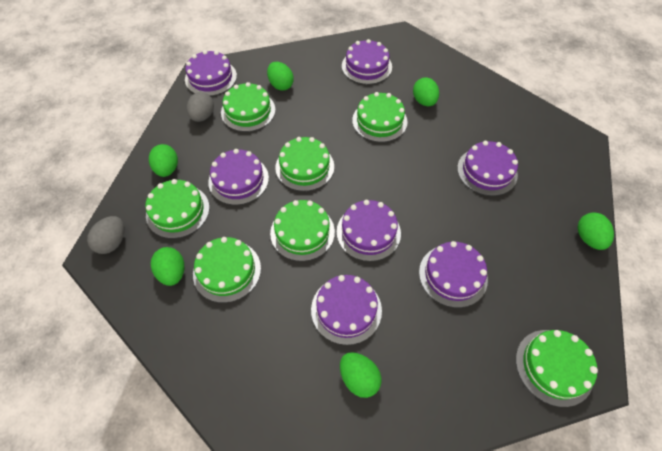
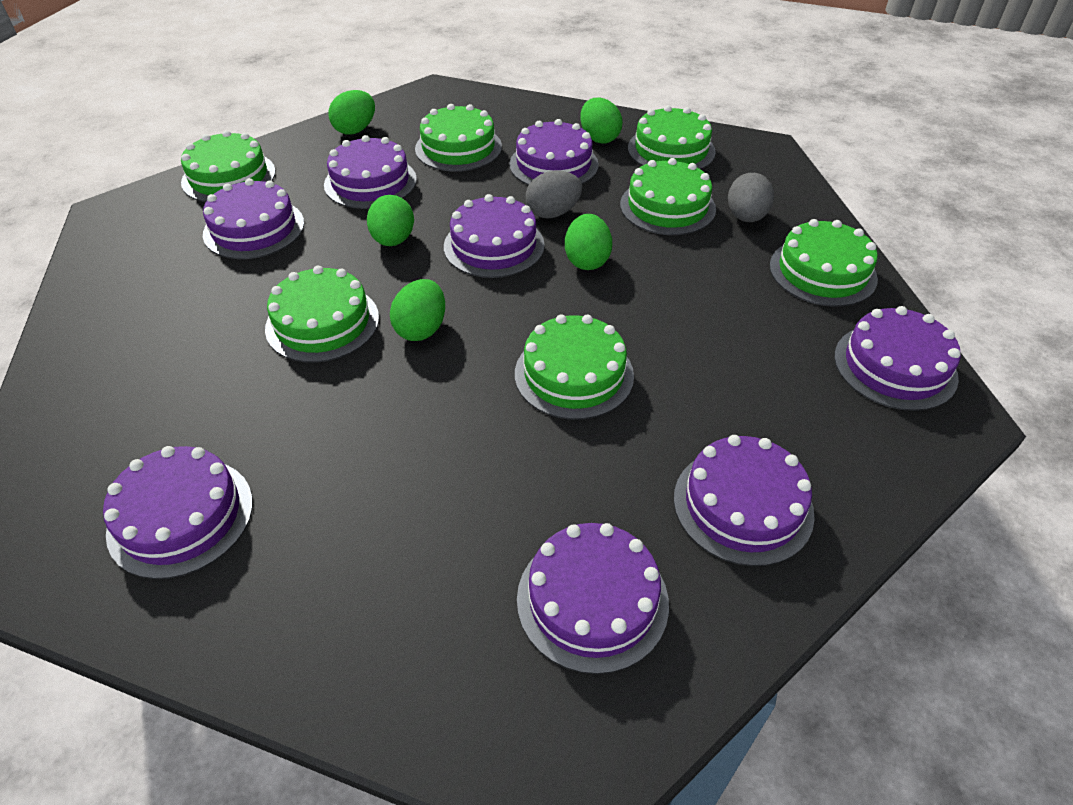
green egg: [149,144,178,177] [151,247,184,286] [267,62,294,91] [340,352,382,398] [413,77,439,107] [577,213,614,250] = 6 -> [328,90,375,135] [367,195,414,246] [390,279,445,341] [565,214,612,270] [580,98,623,144] = 5
purple cake: [185,50,237,96] [208,149,269,205] [311,275,382,345] [337,200,401,261] [342,39,392,84] [419,241,488,308] [457,141,518,196] = 7 -> [103,446,253,579] [203,178,304,259] [324,135,417,209] [444,194,545,278] [509,119,599,185] [517,523,669,674] [674,435,815,566] [834,306,961,411] = 8

